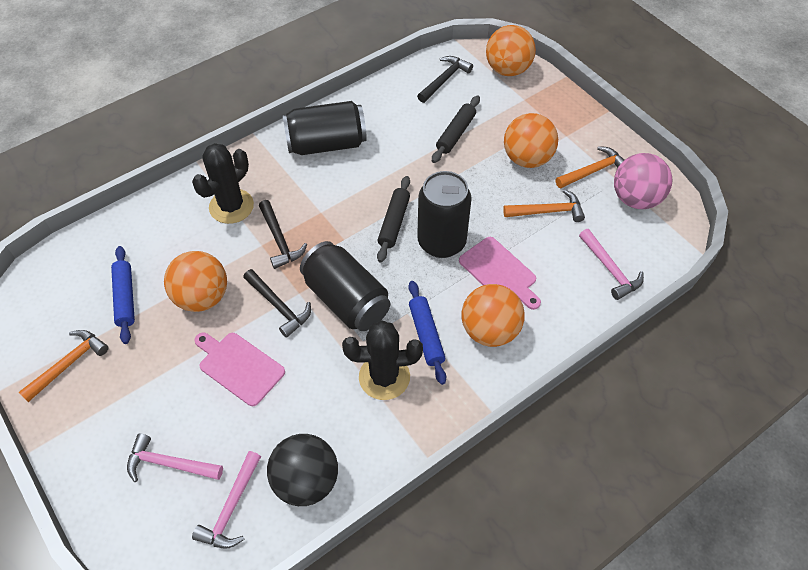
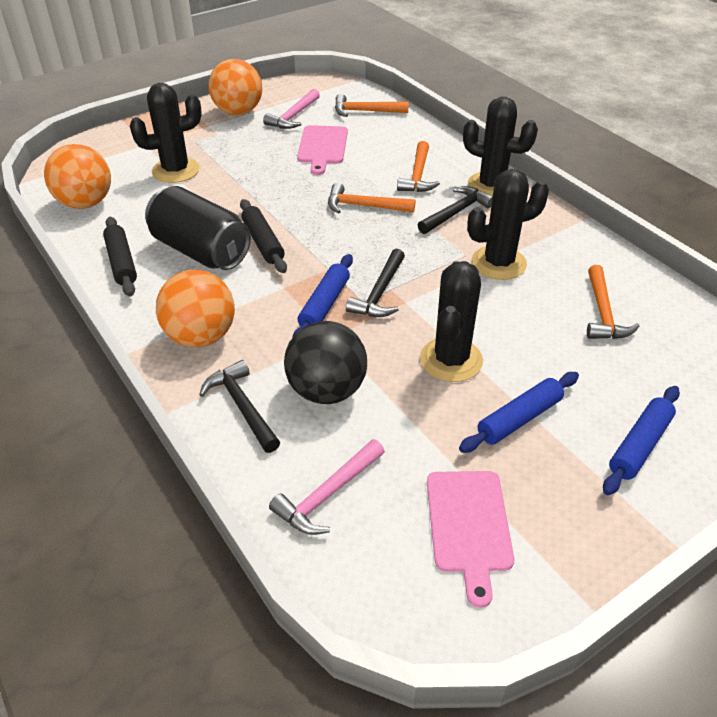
black cactus: [192,143,254,224] [342,320,423,400] = 2 -> [130,83,202,183] [420,261,483,382] [463,97,538,196] [467,169,549,280] = 4
black can: [282,101,367,155] [300,241,390,331] [417,171,472,258] = 3 -> [145,186,251,270] = 1
blue rolling pin: [111,246,135,344] [408,281,446,385] = 2 -> [293,254,353,336] [459,372,579,453] [603,386,680,495] = 3
orange ball: [164,251,227,312] [462,284,525,347] [486,25,536,76] [504,113,558,168] = 4 -> [44,144,111,209] [156,270,235,347] [208,59,262,115] = 3
orange hammer: [19,330,109,402] [503,189,585,222] [556,146,624,188] = 3 -> [328,183,416,214] [335,94,409,117] [397,141,440,192] [587,265,640,339] = 4
pink ball: [614,153,672,209] = 1 -> none = 0
pink hammer: [127,433,223,482] [192,451,261,549] [579,229,644,300] = 3 -> [263,89,320,129] [269,439,385,535] = 2

